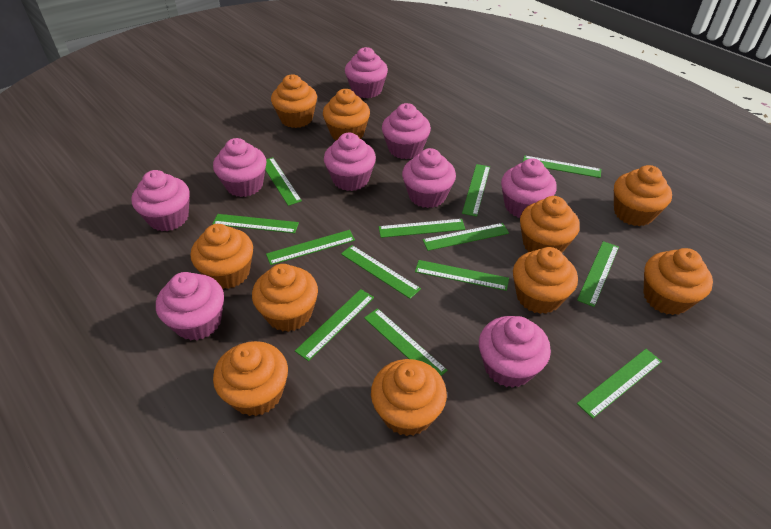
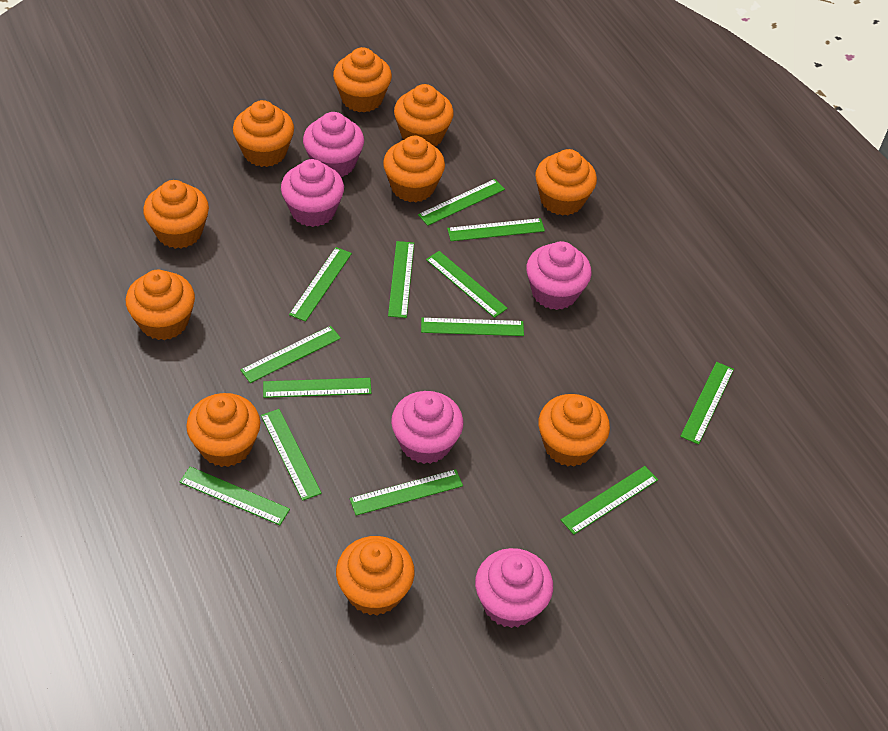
pink cupcake: [131,170,190,231] [156,272,224,340] [213,138,266,197] [324,133,376,191] [345,47,388,98] [382,103,431,159] [402,148,456,208] [479,316,551,388] [501,158,557,218] = 9 -> [281,159,344,227] [303,112,364,177] [391,391,463,464] [475,548,553,628] [526,241,592,310] = 5

